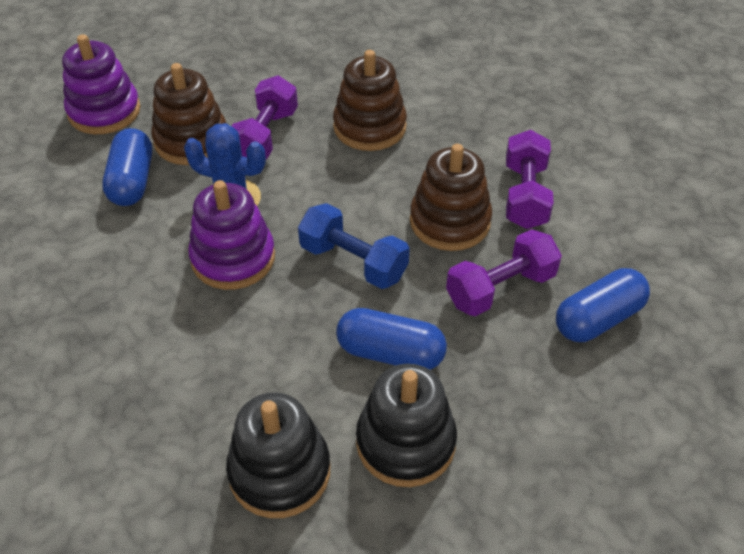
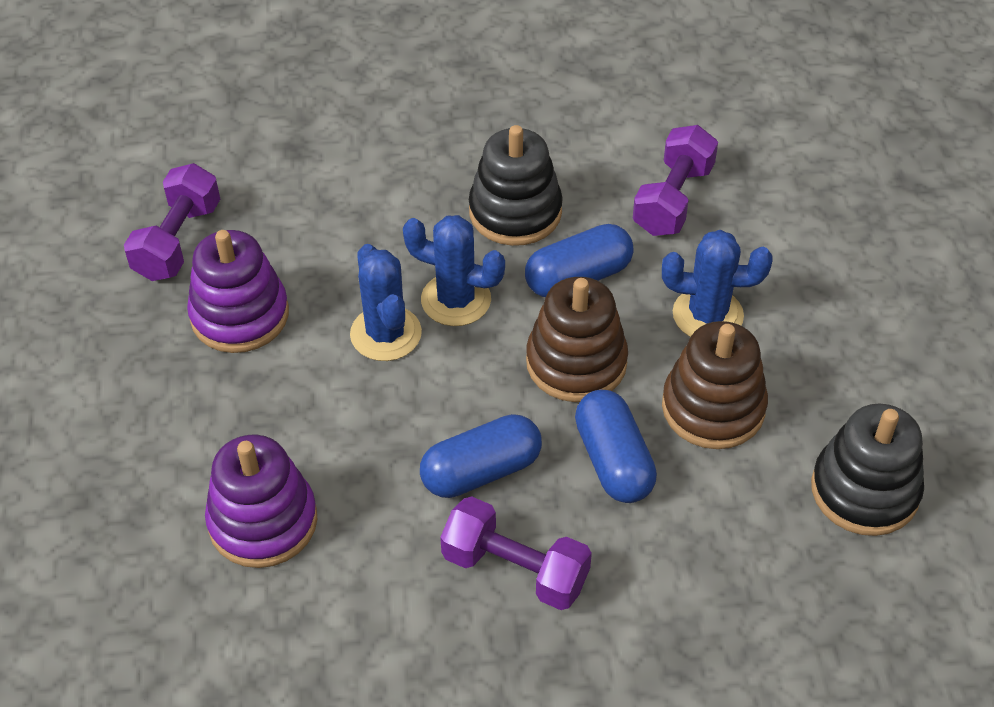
blue cactus: [184,123,266,206] = 1 -> [350,244,422,361] [403,215,505,326] [662,230,773,337] = 3
blue dumbbell: [298,203,410,289] = 1 -> none = 0
brown stacking toy: [151,63,226,165] [333,50,407,151] [410,144,492,251] = 3 -> [526,277,628,402] [662,321,768,449] = 2

